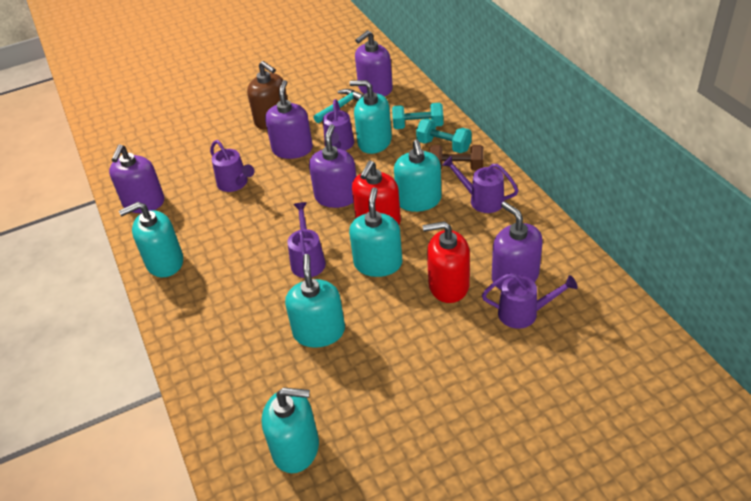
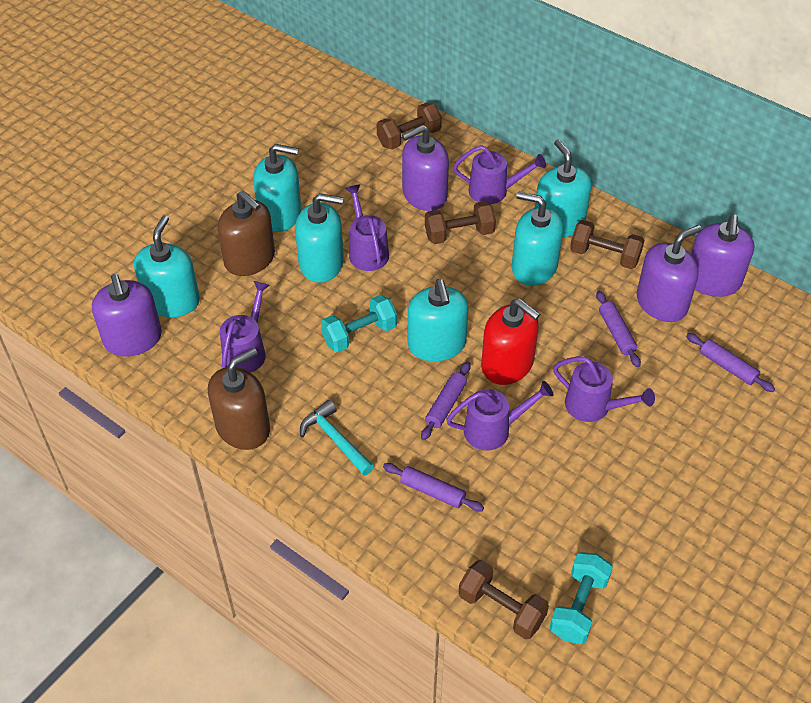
brown dumbbell: [429,145,484,171] = 1 -> [377,103,442,149] [425,201,496,244] [459,560,549,639] [570,220,644,269] = 4
brown soap dispenser: [247,61,288,130] = 1 -> [208,348,270,450] [218,191,275,276] = 2
purple rolling pin: none = 0 -> [383,463,484,512] [421,361,471,440] [596,291,641,367] [686,333,775,392] = 4
purple soap dispenser: [109,144,164,213] [265,80,313,159] [309,124,357,208] [355,30,393,96] [492,202,543,290] = 5 -> [92,274,162,357] [402,125,449,211] [636,225,702,322] [691,214,754,297] = 4
red soap dispenser: [352,160,401,225] [422,221,470,303] = 2 -> [481,298,540,385] = 1

